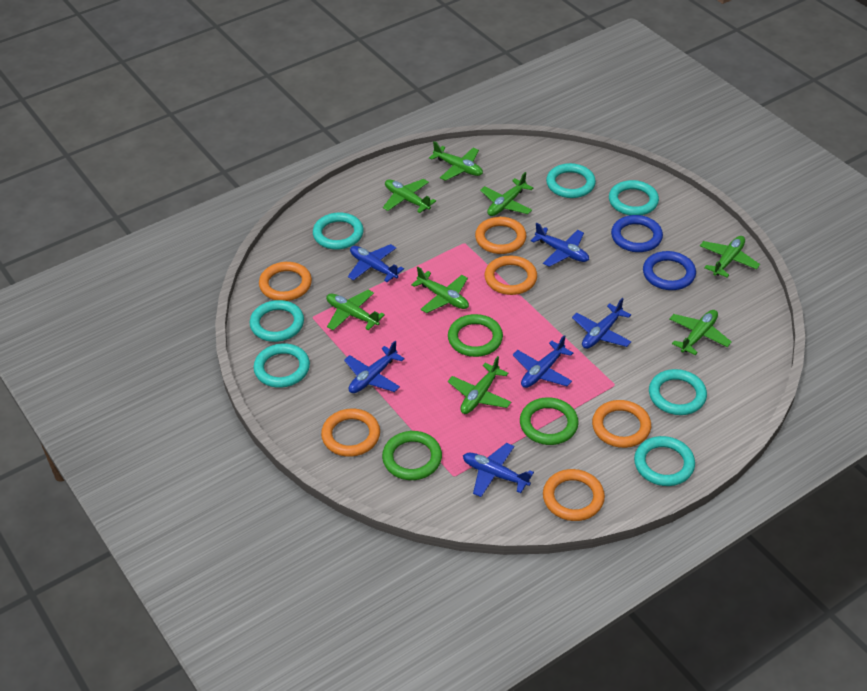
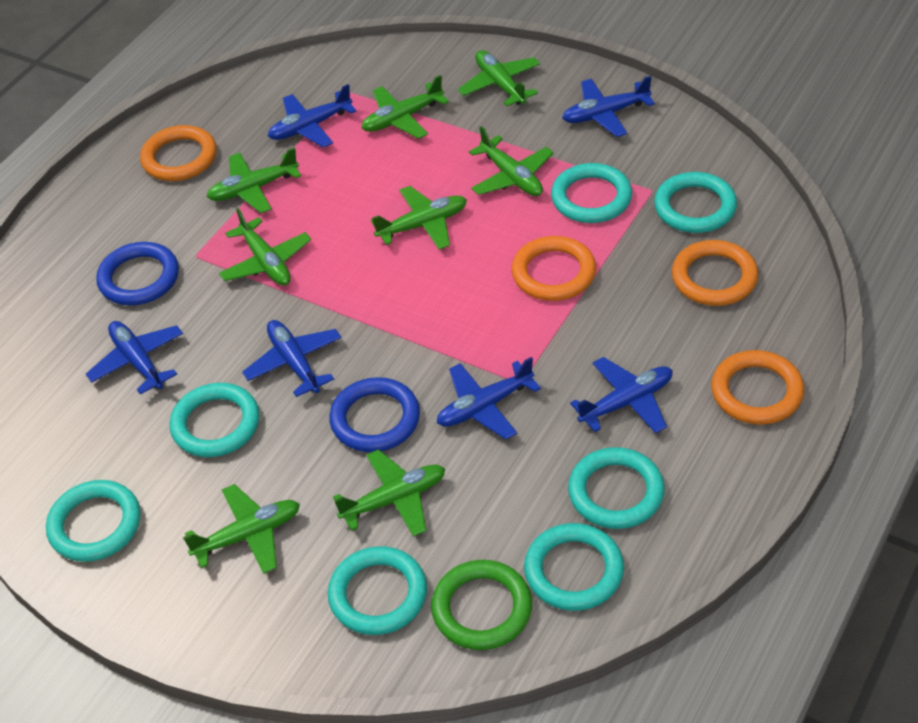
green ring: [382,431,442,480] [448,314,503,357] [520,397,579,445] = 3 -> [431,560,532,650] = 1
orange ring: [259,262,312,301] [321,409,380,457] [475,217,526,254] [484,256,537,295] [543,469,605,521] [592,400,651,448] = 6 -> [140,125,217,181] [512,236,596,301] [672,240,758,306] [711,350,804,425] = 4

